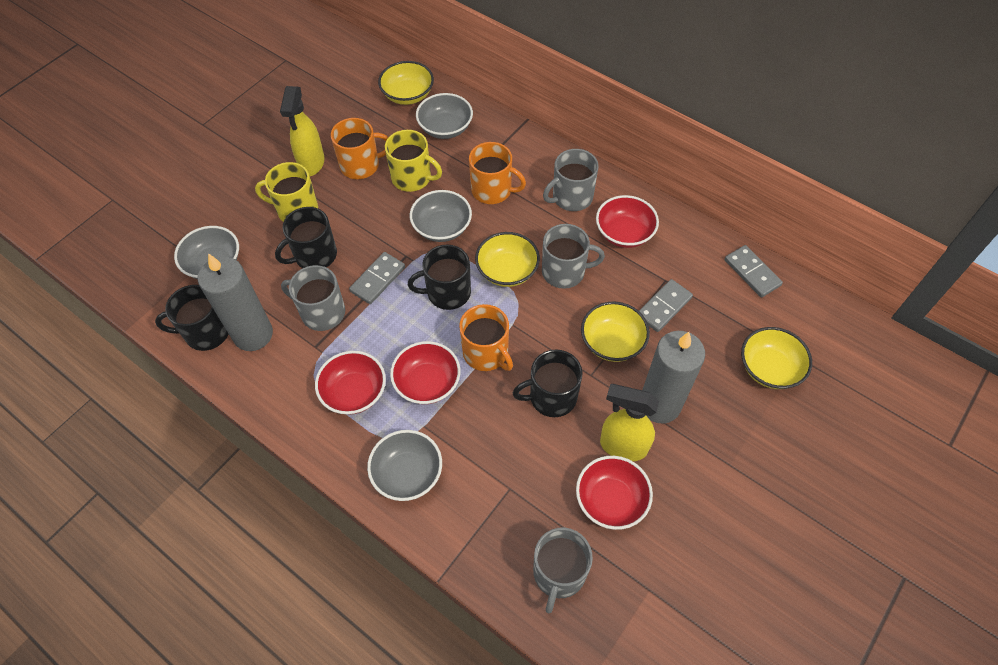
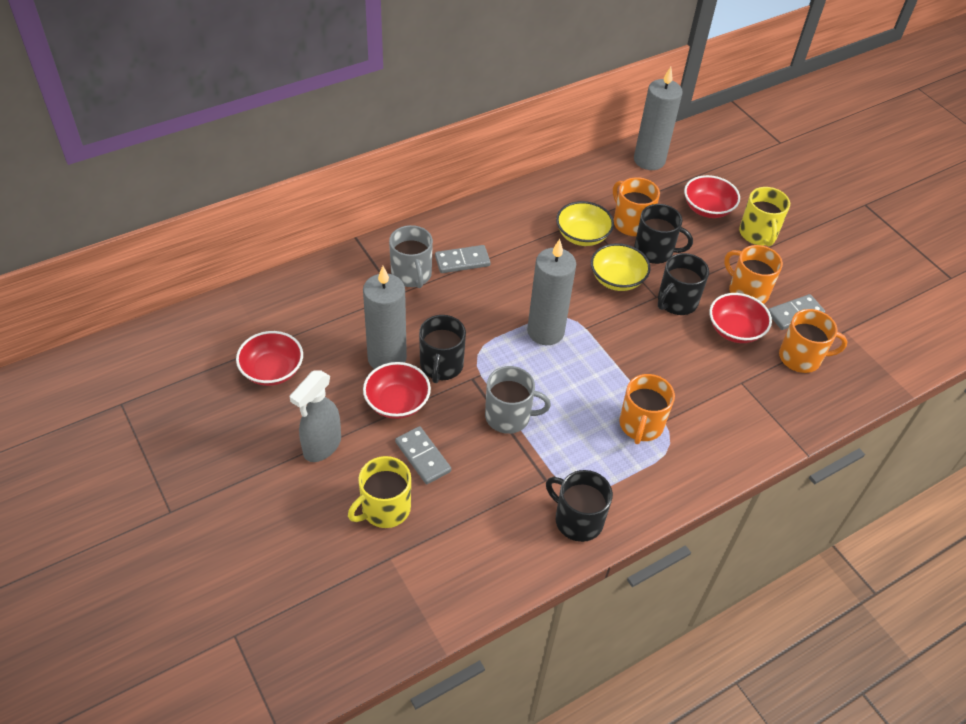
grey bowl: [174,226,239,279] [367,430,442,501] [410,190,472,242] [416,93,473,139] = 4 -> none = 0
grey candle: [198,254,273,351] [642,331,705,423] = 2 -> [363,266,407,369] [527,239,576,345] [634,67,683,170] = 3
grey mug: [281,265,345,331] [533,527,593,613] [542,224,605,289] [543,149,599,211] = 4 -> [389,225,433,288] [485,366,551,434] = 2
grey spray bottle: none = 0 -> [290,370,341,462] = 1
orange mug: [331,118,389,179] [459,304,513,371] [469,142,526,204] = 3 -> [613,177,660,236] [619,374,675,444] [724,245,783,304] [779,309,848,373] = 4
yellow bowl: [378,61,434,105] [475,232,540,287] [581,302,650,362] [741,327,812,389] = 4 -> [556,201,614,246] [591,243,651,291] = 2
yellow spray bottle: [280,86,325,176] [600,384,659,461] = 2 -> none = 0

